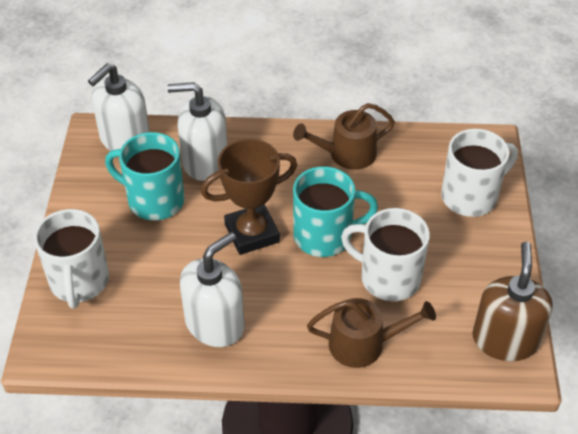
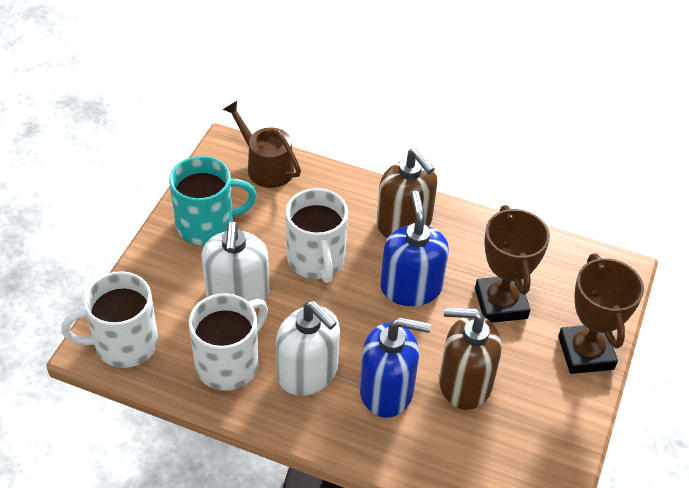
blue soap dispenser: none = 0 -> [360,317,431,418] [380,191,449,306] = 2
brown soap dispenser: [472,242,553,361] = 1 -> [377,148,437,238] [439,307,502,410] = 2
brown trophy: [201,139,297,255] = 1 -> [475,205,550,323] [558,253,644,374] = 2
brown watering can: [293,103,395,170] [307,298,436,368] = 2 -> [222,101,301,188] = 1
turquoise mug: [105,132,185,221] [293,166,378,257] = 2 -> [169,156,257,246] = 1
white soap dispenser: [88,63,150,151] [167,82,227,181] [180,232,245,347] = 3 -> [202,221,269,309] [276,301,340,396] = 2

